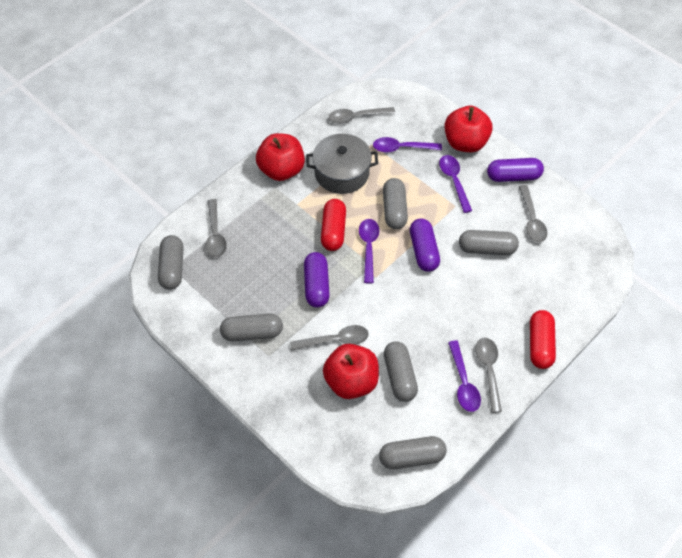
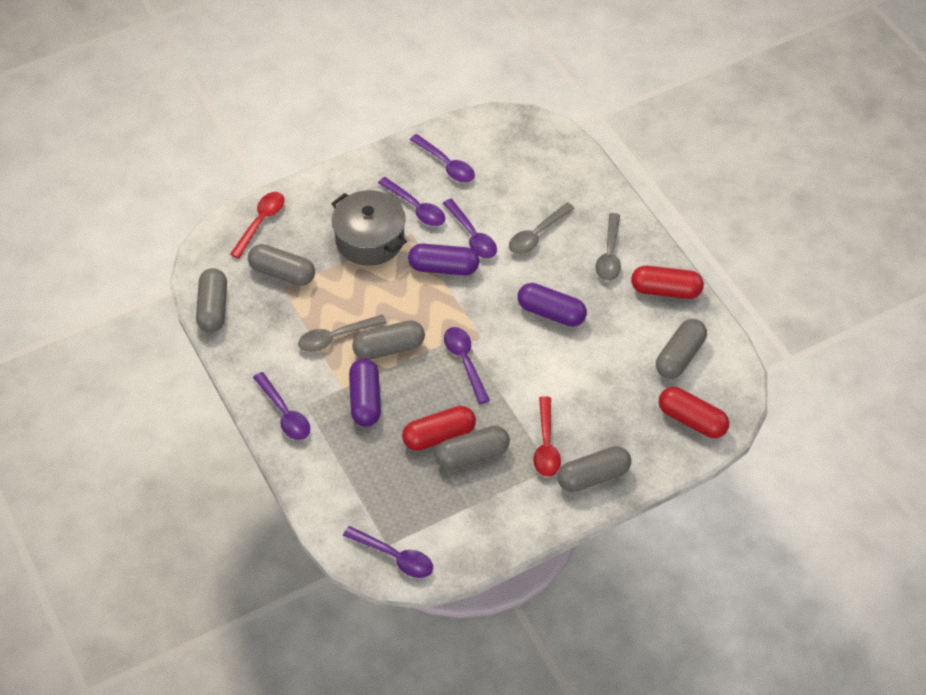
grey spoon: [206,199,227,257] [290,325,369,350] [329,107,395,124] [475,338,502,413] [519,185,547,242] = 5 -> [298,315,387,352] [509,202,575,254] [596,213,621,281] = 3
purple spoon: [359,219,379,284] [373,137,442,153] [439,155,472,213] [448,340,481,412] = 4 -> [253,372,310,440] [343,526,433,578] [378,177,445,226] [410,134,475,183] [443,199,497,258] [444,327,490,404] = 6
red apple: [256,133,305,181] [323,344,379,399] [445,106,493,152] = 3 -> none = 0
red capsule: [321,199,346,251] [530,310,556,369] = 2 -> [402,406,476,451] [631,266,704,299] [659,387,729,438] = 3
red spoon: none = 0 -> [230,192,285,259] [533,396,561,477] = 2

